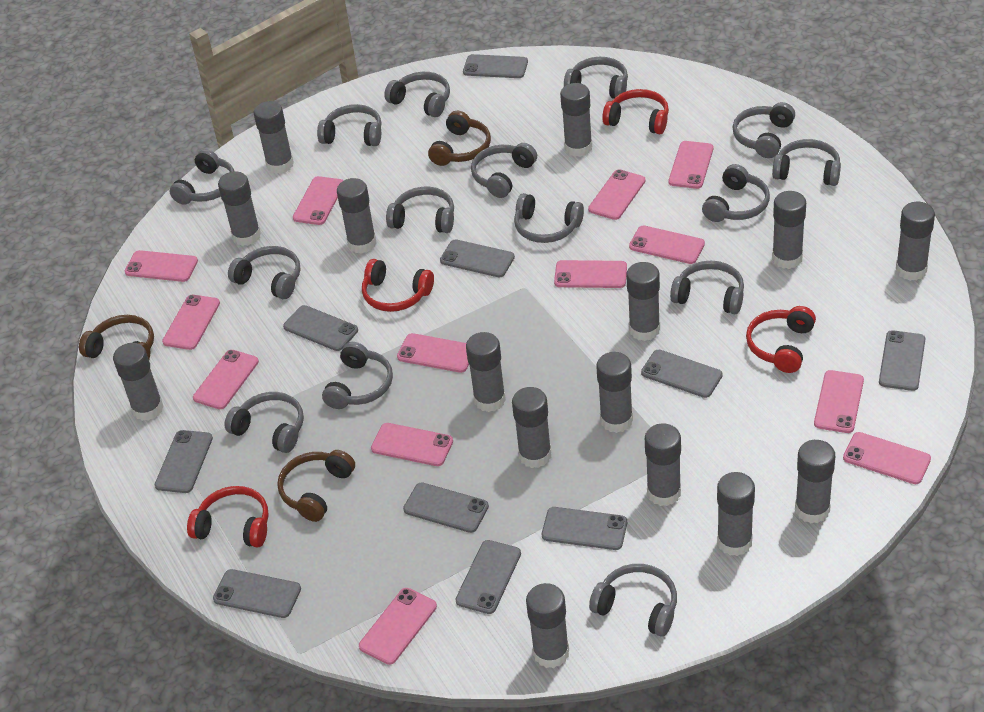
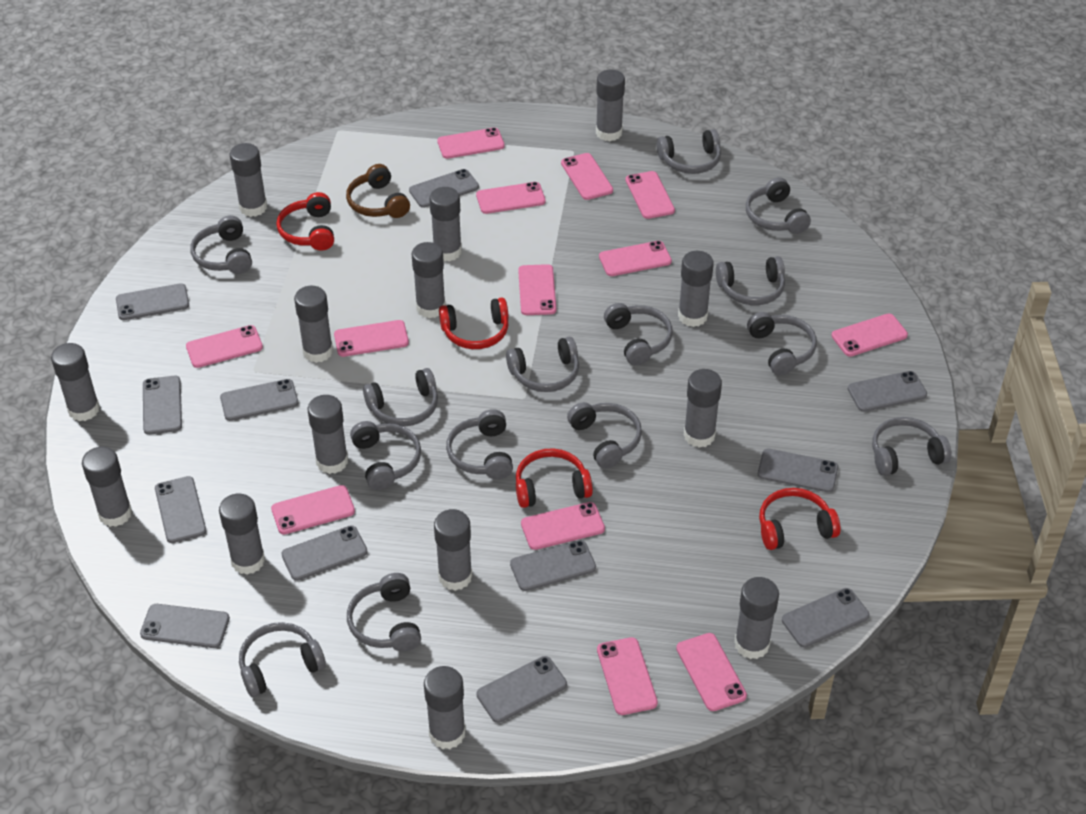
brown headphones: [79,315,154,359] [277,450,355,522] [428,111,491,166] = 3 -> [346,164,410,218] = 1
grey glue stick: [113,343,164,421] [218,171,261,246] [254,101,294,174] [337,178,377,254] [466,332,506,412] [512,387,551,468] [526,583,569,668] [560,83,592,157] [596,352,633,433] [626,262,660,341] [645,423,681,506] [717,472,755,556] [772,191,806,269] [795,440,835,523] [896,202,935,281] = 15 -> [51,343,100,421] [82,447,132,527] [219,494,265,575] [230,143,267,217] [294,286,333,363] [307,395,348,474] [412,242,446,318] [424,666,466,749] [429,187,462,262] [434,509,473,591] [596,70,625,141] [678,251,714,327] [684,369,722,448] [734,577,779,659] = 14
grey headphones: [169,149,234,205] [225,392,304,453] [228,246,300,299] [317,104,381,146] [322,342,393,409] [384,72,450,117] [386,187,454,233] [471,143,537,198] [514,193,584,243] [564,57,628,99] [589,564,677,637] [670,261,744,314] [702,164,770,222] [732,102,795,158] [772,139,841,186] = 15 -> [190,215,252,274] [239,622,326,697] [347,573,421,652] [350,421,421,490] [363,368,438,426] [446,409,513,479] [506,337,579,392] [567,402,642,469] [604,303,673,365] [657,129,721,174] [716,256,785,305] [746,177,811,234] [747,312,817,375] [872,417,952,476] = 14
grey phone: [155,430,213,493] [213,569,301,618] [283,305,358,351] [403,482,489,533] [440,239,515,277] [455,540,521,614] [463,54,528,78] [542,507,627,550] [641,350,723,398] [879,330,925,391] = 10 -> [116,283,189,320] [140,604,230,648] [143,376,182,435] [155,476,207,543] [220,379,298,421] [281,525,367,581] [409,169,479,208] [477,656,567,723] [510,540,596,591] [758,449,838,492] [782,588,870,647] [848,371,927,412] = 12

